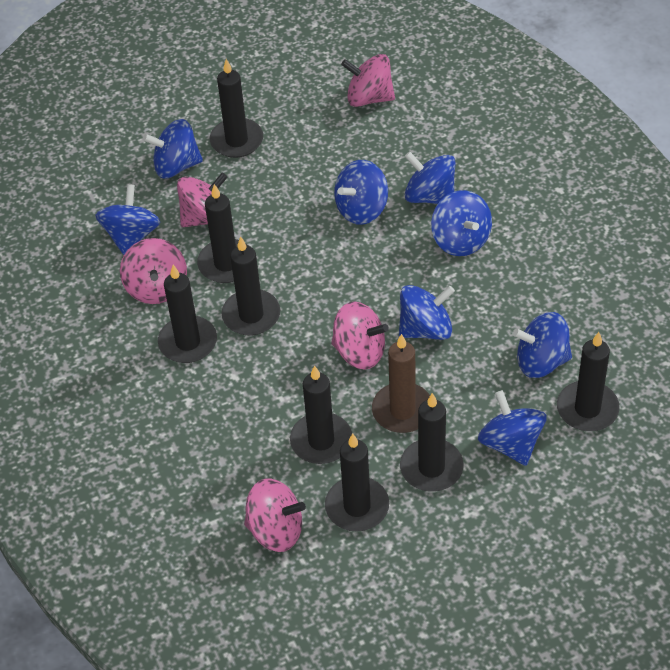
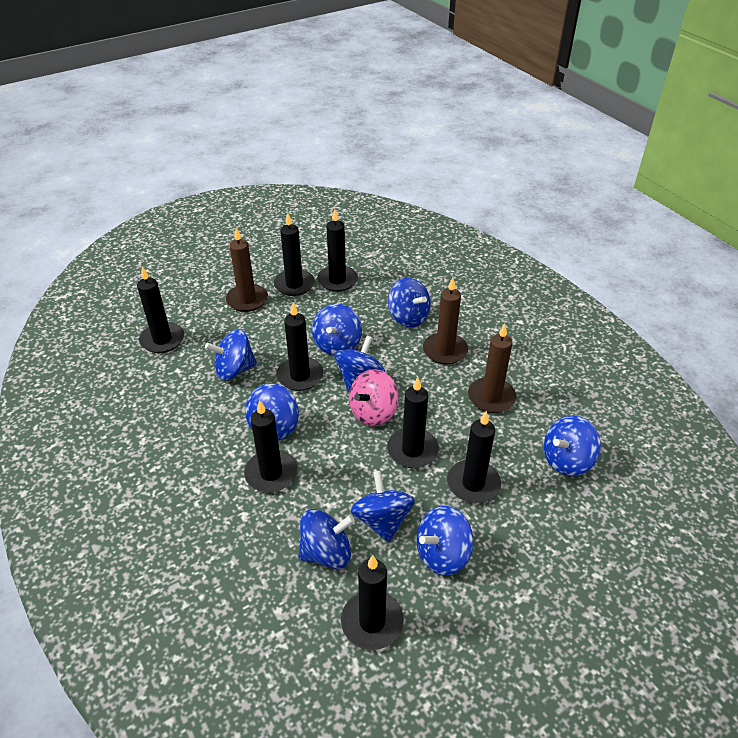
blue spinning top: [95,184,160,255] [143,119,203,178] [334,160,388,225] [399,285,455,340] [405,152,455,204] [431,190,492,256] [478,390,547,466] [513,312,572,378] = 8 -> [205,329,257,380] [245,383,299,441] [298,509,355,569] [312,304,362,355] [334,336,385,392] [351,471,415,543] [388,278,431,327] [417,506,473,576] [544,415,601,476] = 9
brown candle: [372,334,430,433] = 1 -> [226,228,268,312] [423,277,468,365] [468,323,516,413] = 3
pink spinning top: [120,238,187,304] [177,173,227,227] [244,478,306,552] [331,301,389,369] [341,54,395,107] = 5 -> [349,369,399,426] = 1

